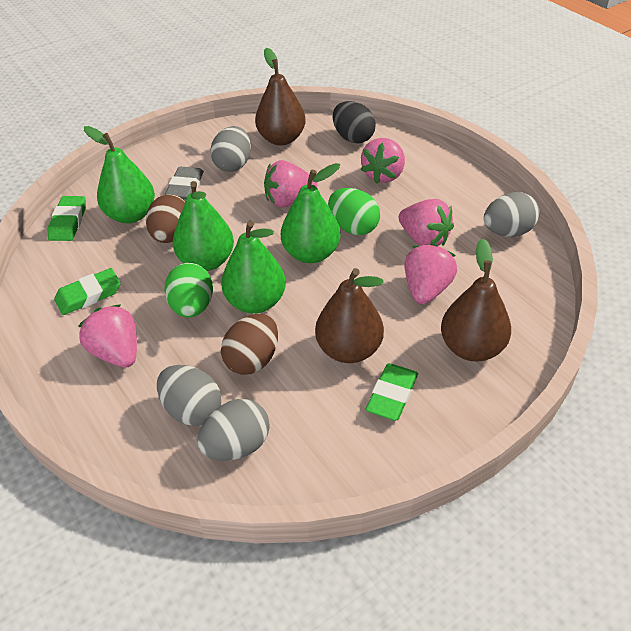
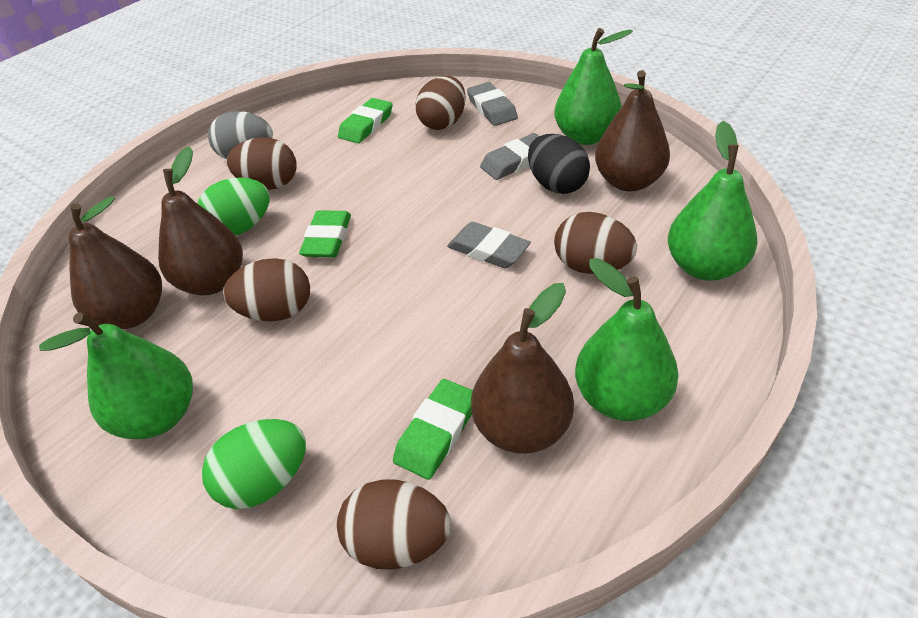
brown egg: [146,194,185,243] [221,314,278,375] = 2 -> [223,258,310,321] [227,137,297,190] [337,480,451,570] [416,76,466,130] [554,212,637,274] = 5
brown pear: [255,48,305,145] [315,268,384,363] [441,238,511,361] = 3 -> [69,196,162,329] [158,146,243,295] [471,283,574,454] [595,70,670,192] = 4
grey egg: [157,365,221,426] [198,399,270,461] [210,126,251,172] [484,192,540,237] = 4 -> [208,111,273,159] = 1
grey eraser: [165,167,204,200] = 1 -> [447,222,531,268] [467,82,518,126] [480,133,539,180] = 3
pink strawberry: [78,304,137,368] [264,160,317,207] [361,138,405,184] [399,199,454,246] [404,243,457,304] = 5 -> none = 0

